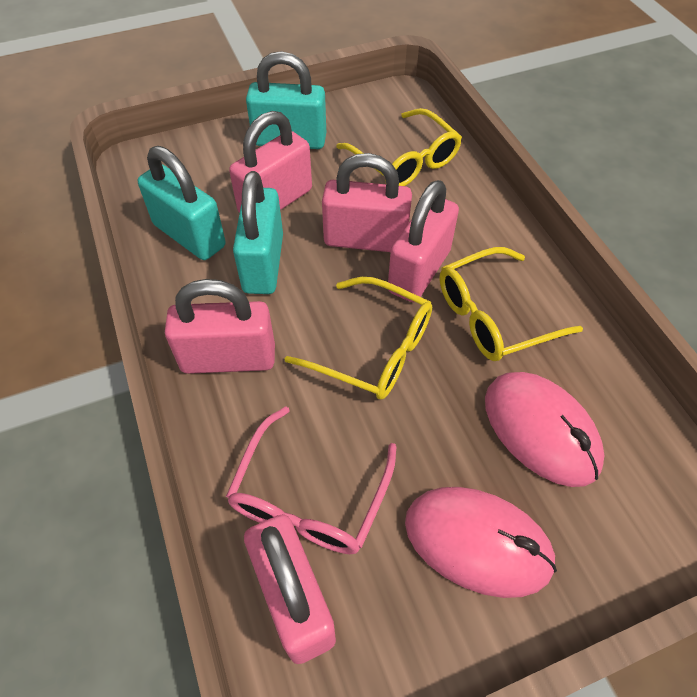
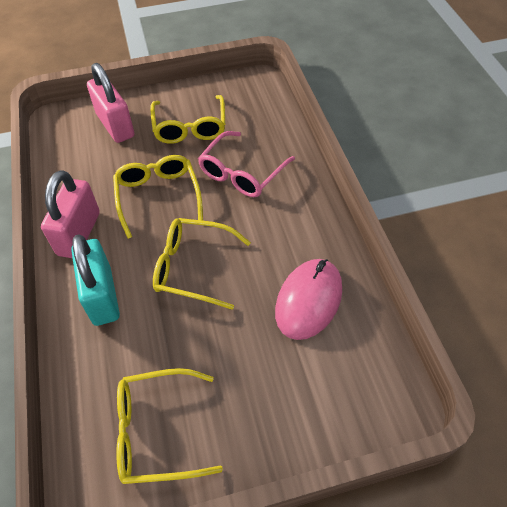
pink mouse: [405,487,557,598] [485,372,605,487] = 2 -> [275,259,342,340] = 1
pink padlock: [165,279,275,374] [229,111,312,213] [244,514,336,664] [322,153,412,252] [388,180,459,302] = 5 -> [41,170,100,258] [87,63,135,143] = 2
turquoise padlock: [138,146,226,260] [233,171,283,294] [246,51,326,149] = 3 -> [71,234,120,326] = 1
yellow glasses: [284,277,432,399] [336,108,462,186] [439,247,583,361] = 3 -> [113,155,203,239] [116,368,223,484] [150,95,225,144] [153,218,251,310] = 4

